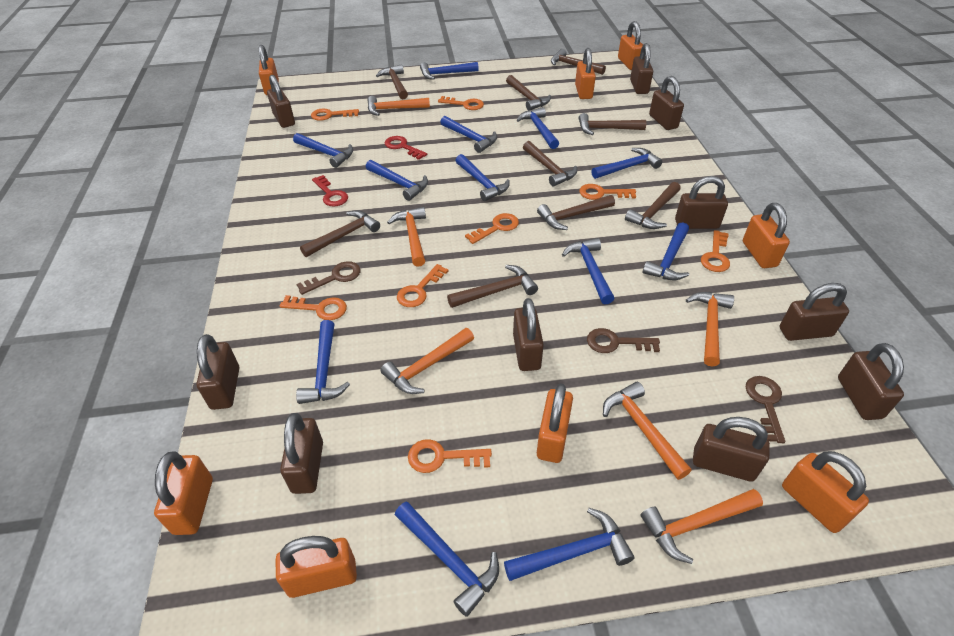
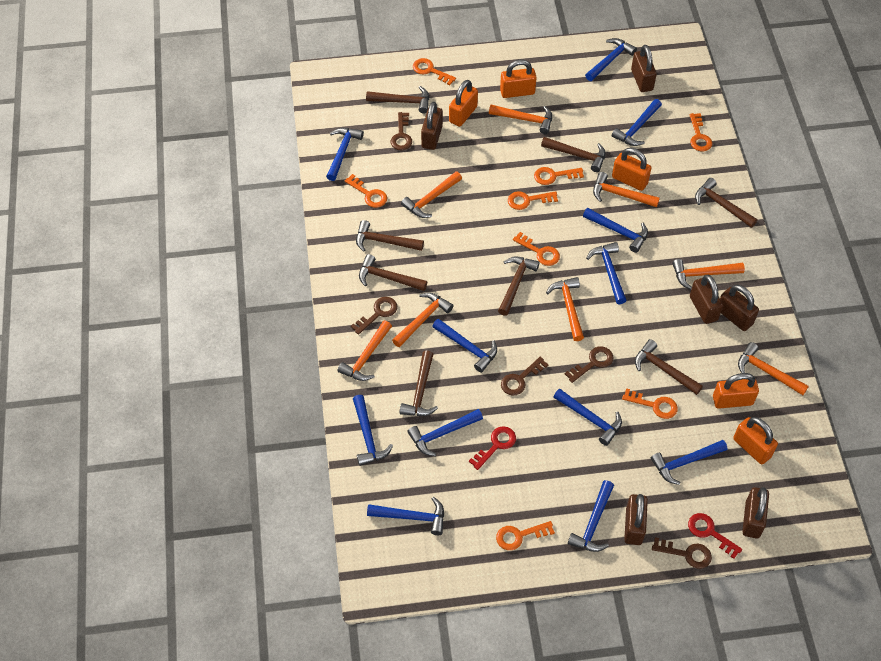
brown hammer: [300,210,380,257] [376,64,408,99] [447,265,538,308] [506,75,551,110] [523,141,577,187] [537,195,615,230] [551,49,606,75] [579,113,646,135] [625,182,681,229] = 9 -> [356,220,424,252] [359,254,427,291] [366,86,429,113] [399,350,438,416] [498,256,540,316] [541,137,606,172] [635,339,703,395] [695,178,757,228] = 8
brown key: [296,261,361,295] [587,328,660,353] [746,376,785,443] = 3 -> [351,297,397,335] [391,112,412,150] [501,357,548,396] [565,346,613,383] [652,537,712,569] = 5
brown padlock: [196,334,239,410] [267,75,295,128] [280,413,323,494] [513,298,544,371] [630,43,653,94] [649,76,684,130] [675,176,728,229] [693,417,770,482] [780,283,849,341] [838,343,904,420] = 10 -> [421,102,443,150] [624,494,648,545] [631,45,657,92] [690,275,723,324] [720,285,759,331] [742,487,769,538] = 6
orange hammer: [367,96,430,116] [381,328,474,394] [387,207,426,267] [603,382,691,480] [641,489,763,564] [686,292,734,367] = 6 -> [337,320,392,381] [392,292,454,347] [401,171,462,218] [489,105,552,134] [546,277,584,341] [593,172,660,207] [672,259,745,290] [738,342,809,395] = 8
orange padlock: [154,451,213,535] [259,45,279,95] [276,536,357,598] [537,383,573,463] [575,48,596,99] [618,21,643,70] [743,203,790,268] [782,451,869,533] = 8 -> [449,80,478,127] [500,59,537,98] [612,148,651,191] [713,373,759,409] [733,417,778,464] = 5

